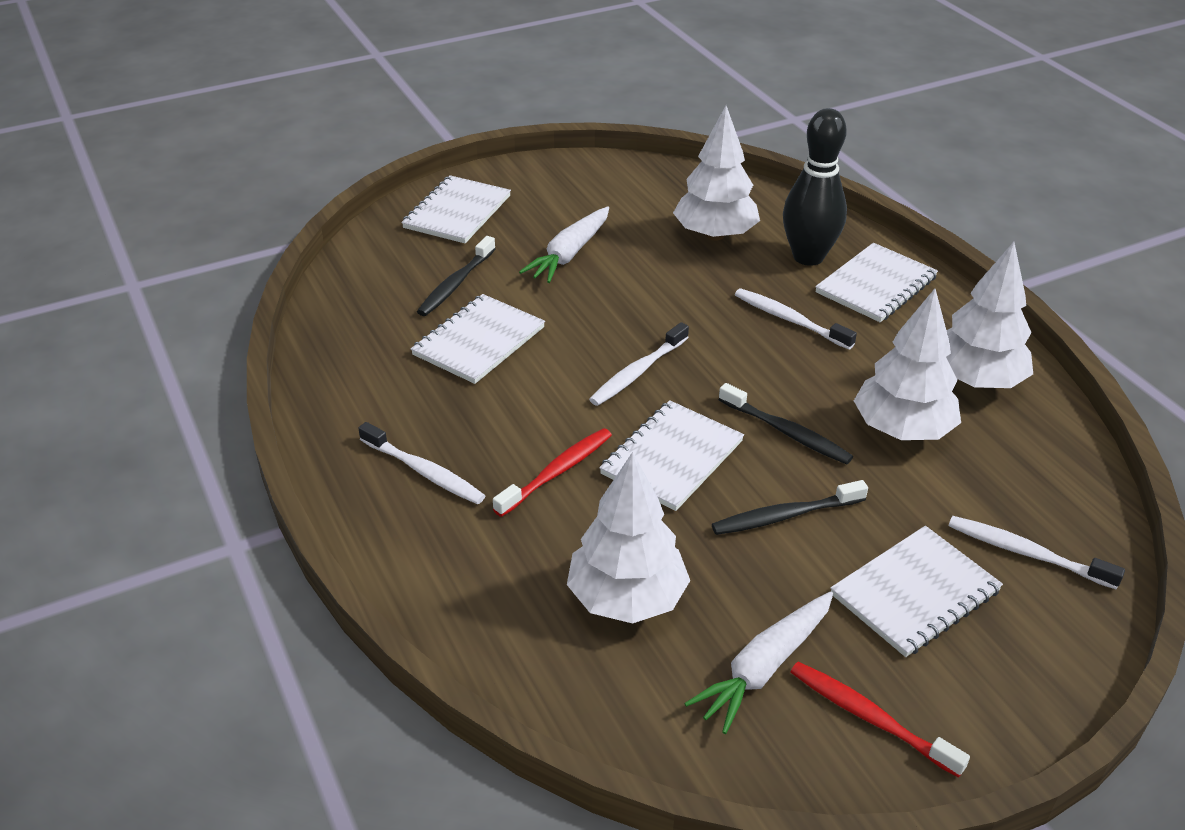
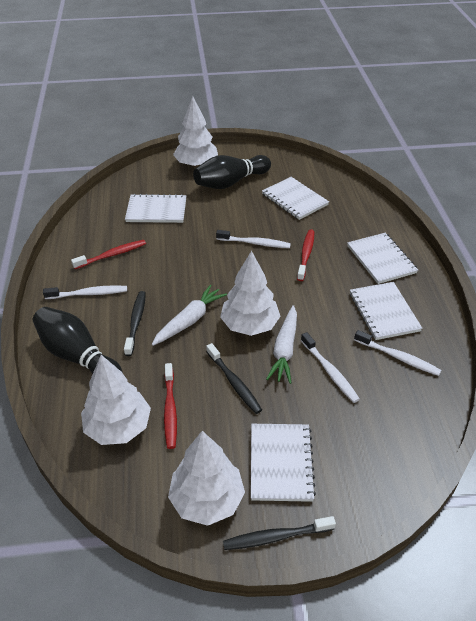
black bowling pin: [783,108,847,266] = 1 -> [33,307,123,374] [193,155,271,189] = 2
red toothbrush: [493,428,612,517] [790,662,970,778] = 2 -> [71,240,146,269] [164,363,177,449] [297,229,314,281] = 3

